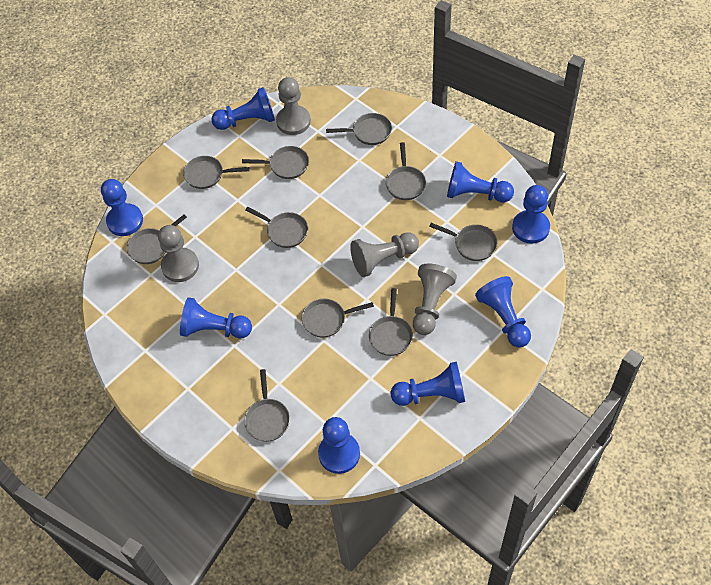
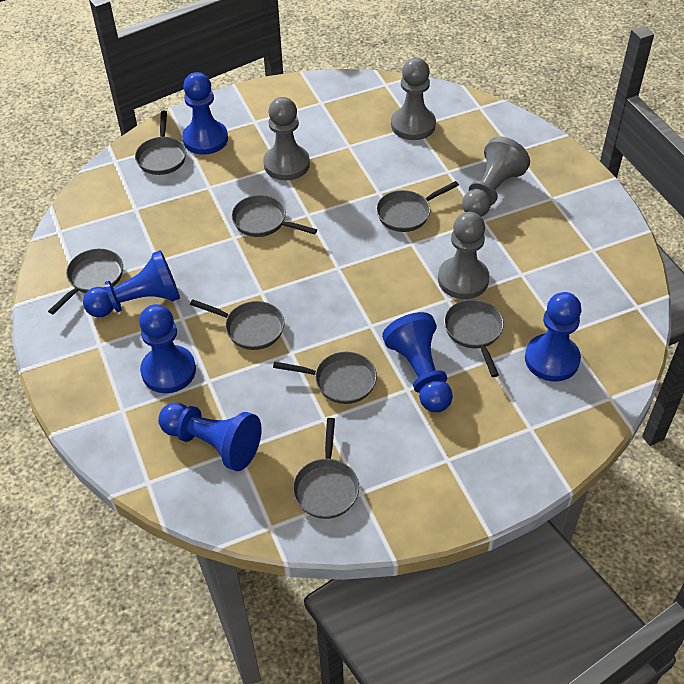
blue pawn: [101,179,143,236] [180,297,252,338] [211,87,275,130] [318,417,360,474] [391,362,465,406] [447,161,514,202] [475,276,531,347] [512,185,550,244] = 8 -> [83,250,180,318] [139,304,196,393] [158,403,262,471] [182,72,228,155] [382,312,453,412] [525,292,582,381] = 6
grey pan: [127,214,187,264] [183,156,250,189] [242,146,309,179] [244,369,290,442] [245,207,308,248] [302,299,374,338] [326,113,392,145] [369,288,413,356] [386,142,426,200] [429,223,497,261] = 10 -> [48,249,123,314] [135,111,186,175] [190,299,284,350] [231,195,317,237] [273,352,377,404] [293,418,359,519] [376,181,459,232] [444,300,504,377] = 8

